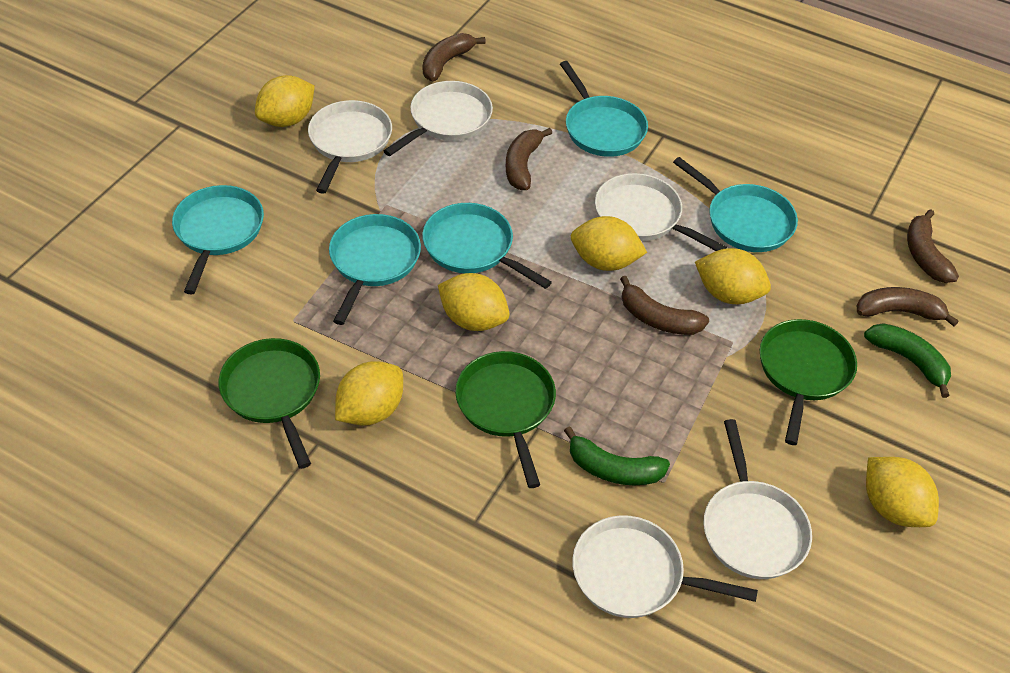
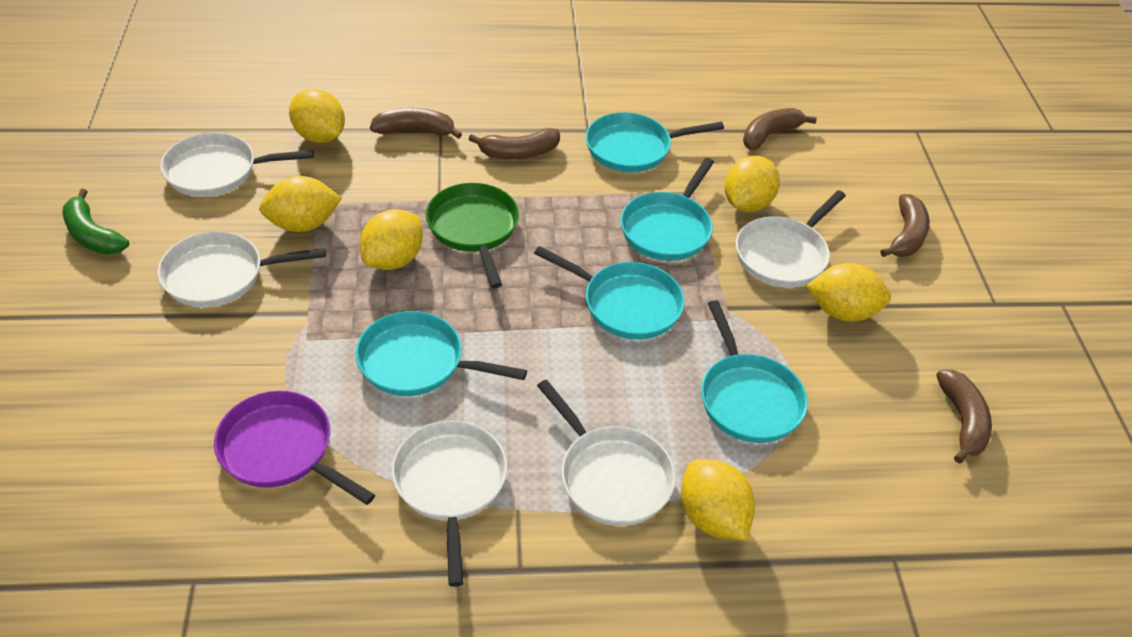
green banana: [564,426,670,485] [864,323,951,398] = 2 -> [63,189,129,255] = 1
green pan: [219,338,320,469] [455,351,556,488] [760,319,857,445] = 3 -> [426,183,519,288] = 1
purple pan: none = 0 -> [214,391,375,505] = 1

